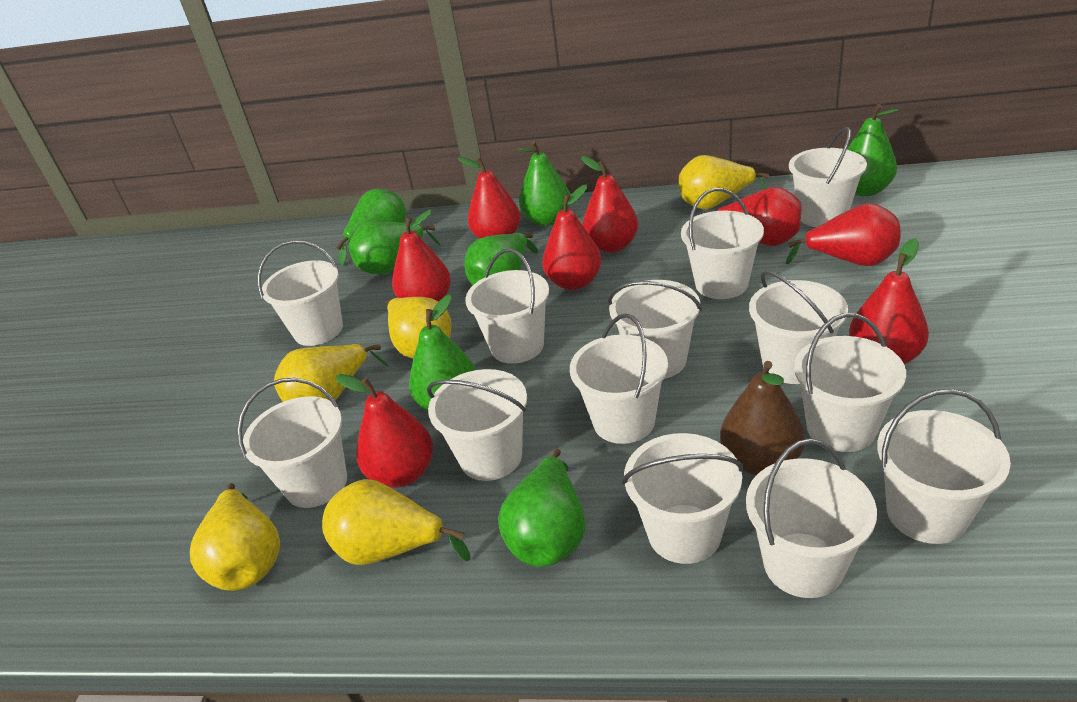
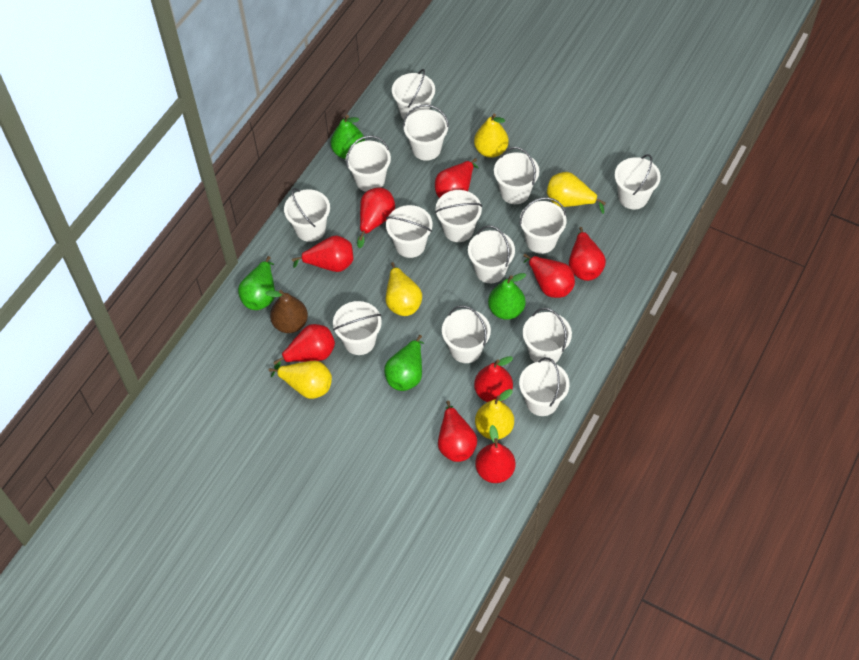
green pear: [336,189,406,266] [349,221,440,275] [409,294,476,411] [464,233,538,285] [498,449,585,567] [517,141,570,226] [847,104,898,196] = 7 -> [238,256,275,310] [331,115,365,159] [384,335,424,391] [488,273,526,320] = 4
red pear: [336,374,433,488] [392,210,451,302] [458,157,521,239] [542,185,601,290] [582,156,638,253] [717,187,801,246] [786,203,901,266] [849,238,929,364] = 8 -> [273,324,335,370] [292,235,354,272] [357,188,395,248] [435,158,478,198] [438,401,477,462] [474,356,513,402] [475,425,515,483] [523,254,575,298] [569,227,606,281] = 9
white bucket: [237,378,347,508] [258,240,343,346] [427,369,527,481] [465,249,549,364] [570,314,668,444] [608,280,702,379] [622,433,744,564] [681,188,764,299] [746,438,877,598] [749,270,848,384] [789,127,867,227] [794,313,906,452] [877,389,1011,544] = 13 -> [284,188,330,242] [333,301,382,355] [346,136,391,192] [386,205,433,258] [392,69,435,119] [403,104,449,161] [435,190,482,242] [442,306,491,363] [468,225,515,283] [494,147,539,204] [519,197,567,254] [519,357,570,416] [523,308,572,363] [614,154,661,209] = 14

